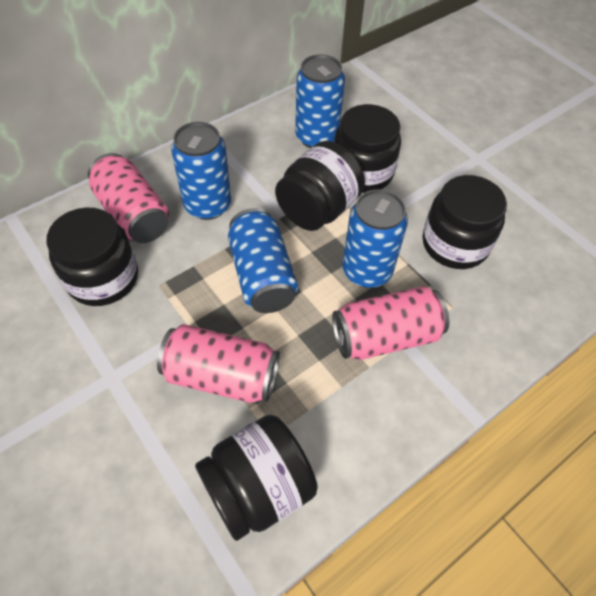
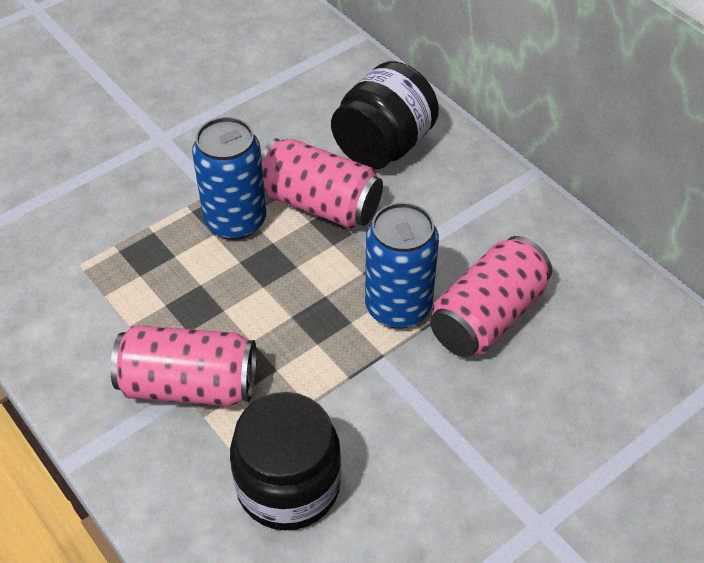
black jar: [46,207,138,306] [195,415,318,541] [275,141,365,231] [334,104,401,193] [422,175,507,269] = 5 -> [230,392,341,530] [331,61,439,169] = 2
blue can: [171,122,231,220] [228,208,298,313] [295,54,345,148] [342,189,408,288] = 4 -> [192,117,266,240] [365,202,439,329] = 2

